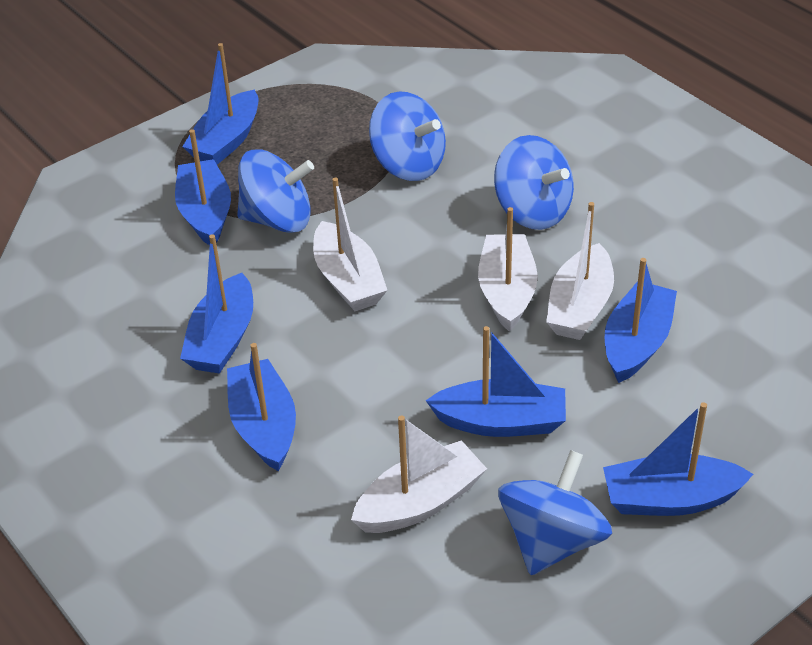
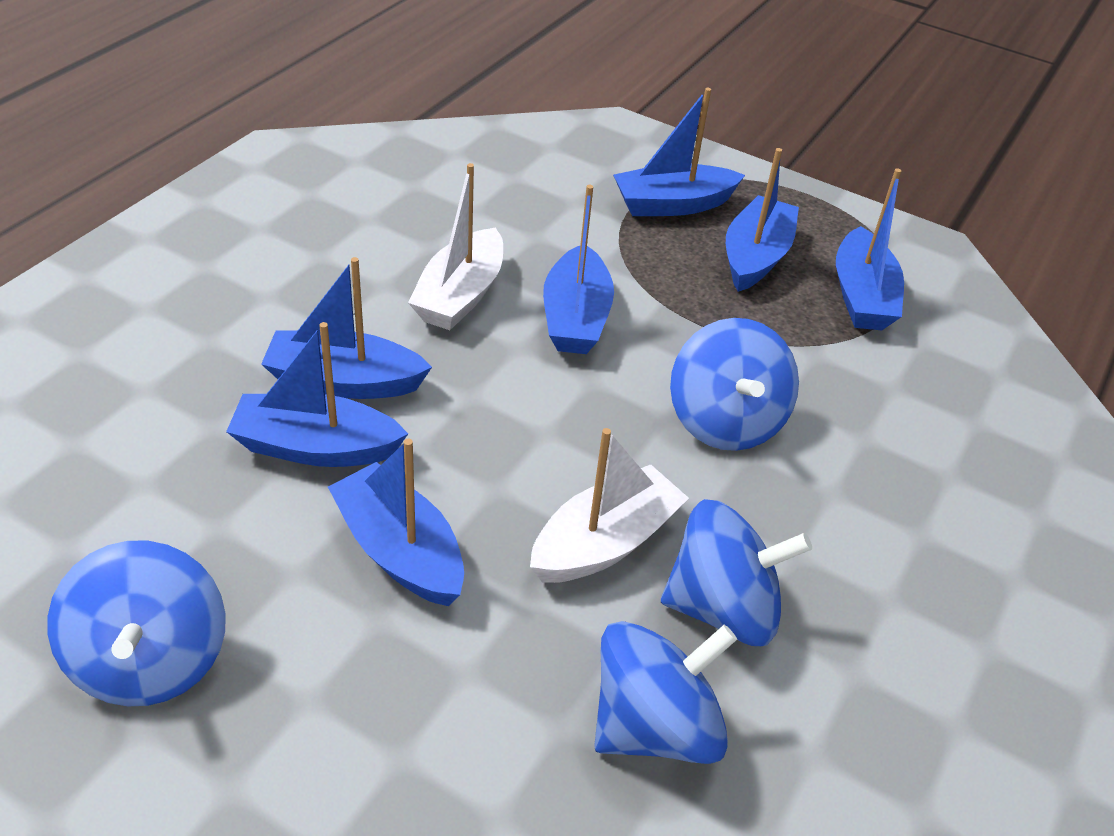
white boat: [313,177,387,311] [351,416,487,533] [478,207,538,332] [546,202,614,340] = 4 -> [408,163,503,330] [530,428,689,583] = 2

